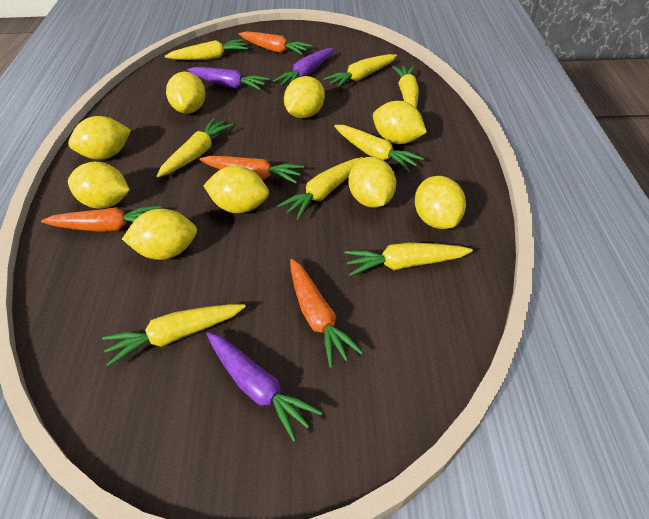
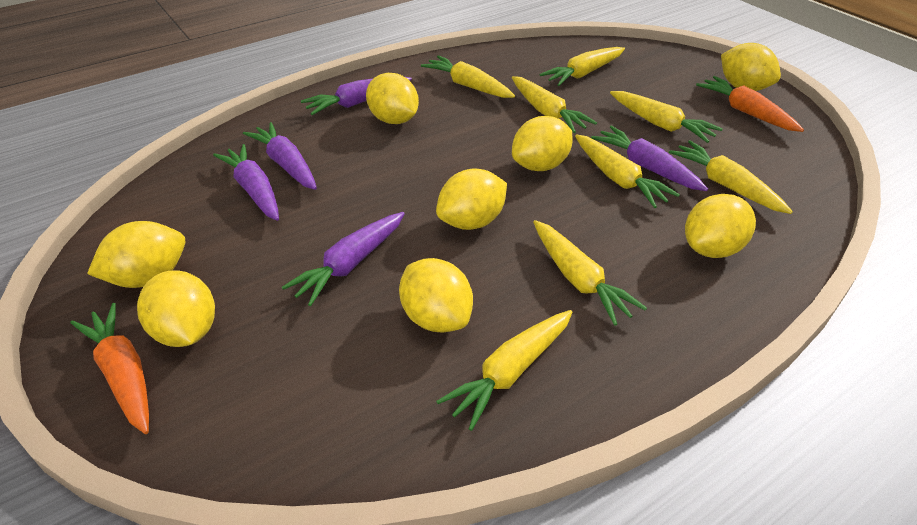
orange carrot: [41,205,162,232] [199,156,304,184] [239,31,312,55] [290,259,364,368] = 4 -> [71,303,149,434] [696,76,804,132] = 2
purple carrot: [187,67,270,90] [207,332,323,442] [273,48,334,85] = 3 -> [213,144,279,221] [243,122,317,190] [282,212,405,306] [301,77,412,115] [591,126,708,191] = 5
yellow lemon: [68,116,131,160] [68,162,130,208] [122,209,197,260] [166,72,206,113] [203,166,269,213] [284,76,325,118] [349,157,396,208] [373,101,427,144] [415,176,466,229] = 9 -> [87,221,185,288] [137,270,215,347] [366,73,419,124] [399,258,473,332] [436,169,507,230] [512,116,573,171] [685,194,756,258] [721,43,781,91] = 8

